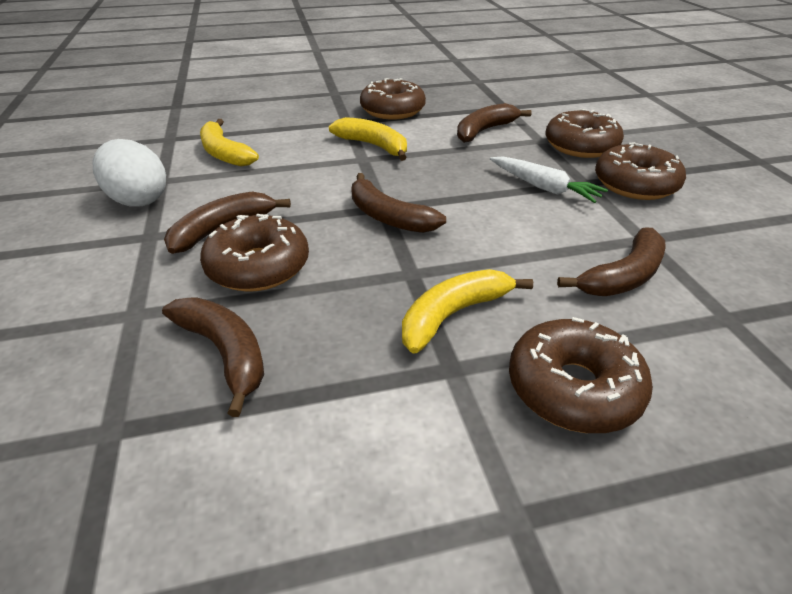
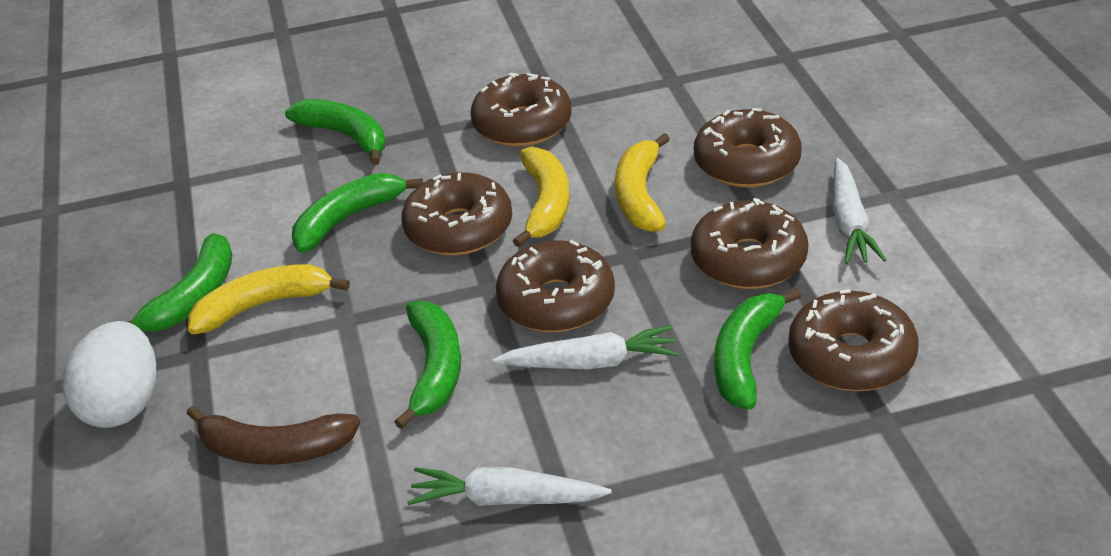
brown banana: [162,298,264,417] [164,192,291,254] [351,173,446,233] [457,103,532,143] [557,228,666,296] = 5 -> [187,406,361,465] = 1
brown donut: [200,214,309,292] [360,78,426,119] [509,317,653,433] [546,109,624,158] [595,142,686,200] = 5 -> [401,172,512,256] [470,73,572,147] [496,240,615,332] [691,198,808,289] [694,108,802,188] [788,289,919,391] = 6
green banana: none = 0 -> [128,233,233,332] [285,99,386,165] [292,173,423,253] [394,301,461,429] [715,288,801,410] = 5
white carrot: [490,157,608,203] = 1 -> [407,467,612,506] [493,325,678,369] [833,158,886,264] = 3

